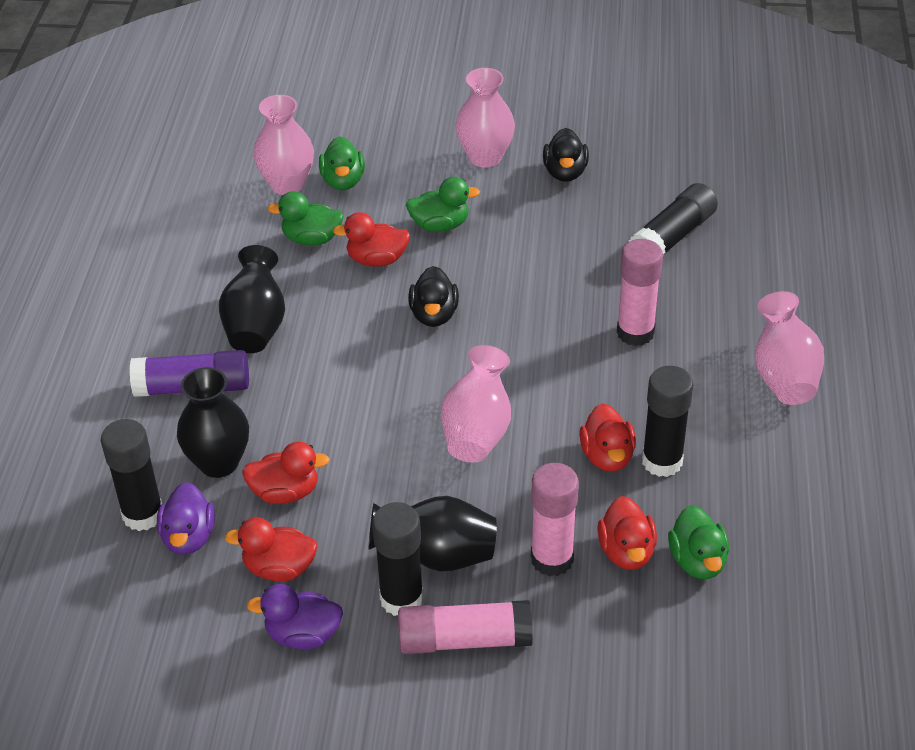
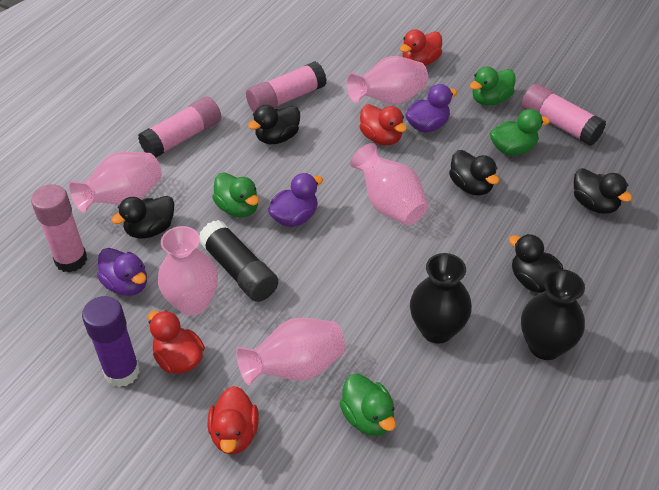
black duck: [408,266,459,327] [543,128,589,182] = 2 -> [111,196,175,239] [248,105,300,144] [449,150,499,195] [509,234,563,293] [574,168,632,214] = 5
black glue stick: [101,419,162,531] [372,502,424,616] [629,183,718,255] [642,366,694,477] = 4 -> [199,220,278,302] = 1
black vase: [177,367,249,478] [219,245,285,353] [369,496,497,571] = 3 -> [410,253,472,344] [521,269,585,360] = 2
pink glue stick: [398,600,533,654] [531,463,579,577] [617,239,663,346] = 3 -> [31,184,87,273] [138,97,221,157] [246,61,327,112] [521,84,606,146] = 4
pink vase: [253,95,314,195] [441,345,511,463] [455,68,515,168] [755,291,824,405] = 4 -> [69,152,162,213] [158,226,218,316] [236,317,345,385] [346,56,428,104] [350,143,429,225] = 5
purple duck: [157,482,215,555] [247,584,343,650] = 2 -> [97,248,147,296] [268,173,323,227] [406,84,457,133] = 3
red duck: [225,517,317,582] [242,442,330,504] [333,212,410,266] [579,403,636,472] [597,496,657,570] = 5 -> [148,310,205,374] [208,386,259,455] [359,104,407,145] [400,30,442,66] = 4

